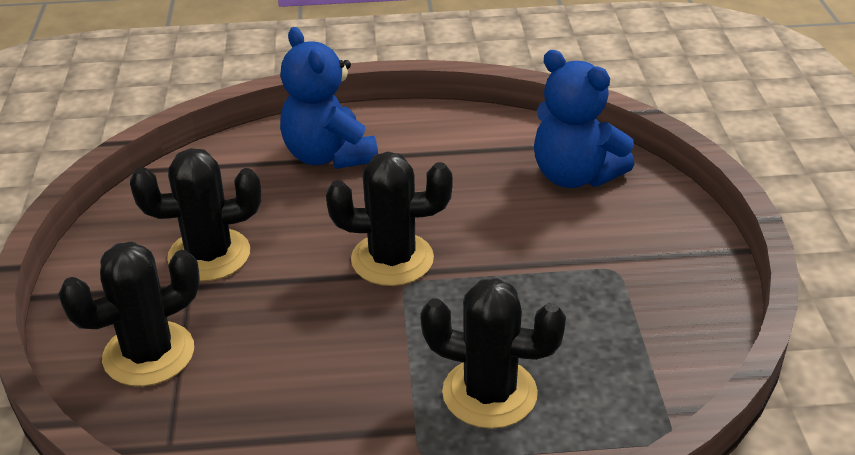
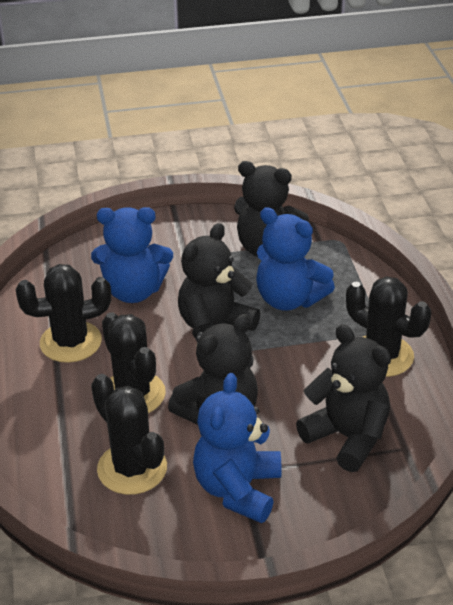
black teddy bear: none = 0 -> [168,314,258,425] [178,223,260,339] [234,161,309,257] [296,324,391,472] = 4
blue teddy bear: [280,27,378,169] [534,50,635,188] = 2 -> [91,207,173,303] [193,373,282,523] [256,207,335,311] = 3

